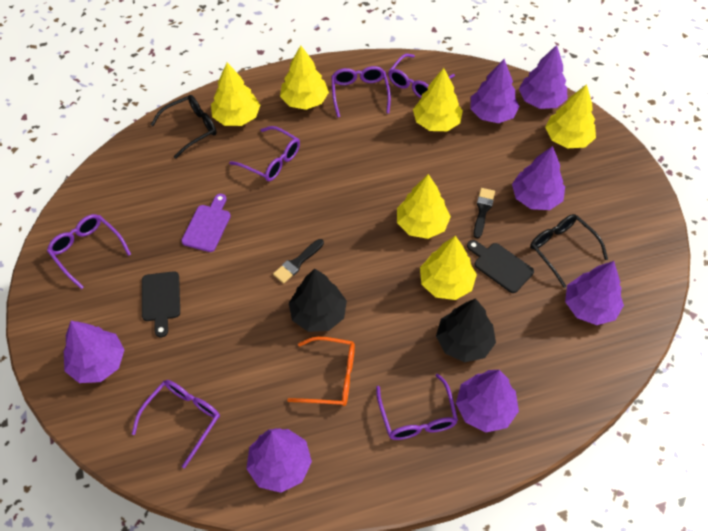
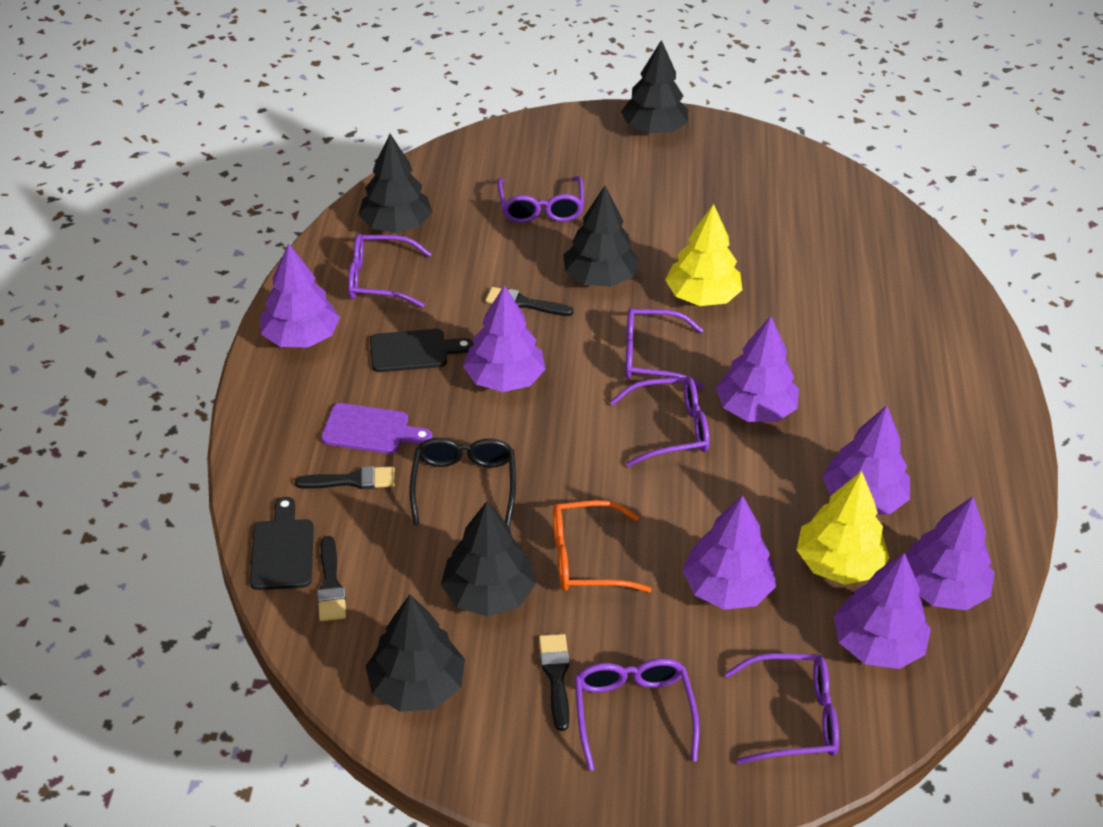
black brush: [273,239,324,283] [473,188,495,238] = 2 -> [295,466,395,489] [317,536,346,621] [486,287,573,316] [539,634,570,731] = 4
black glasses: [151,95,217,159] [530,214,608,288] = 2 -> [409,438,516,526] = 1
black tree: [289,269,347,332] [436,298,496,362] = 2 -> [358,134,432,233] [366,594,465,712] [441,501,536,617] [563,186,639,287] [621,40,688,134] = 5
yellow tree: [211,63,260,126] [280,45,329,110] [397,174,451,239] [413,68,463,131] [420,236,477,300] [545,84,596,148] = 6 -> [665,204,742,306] [797,471,889,585] = 2

